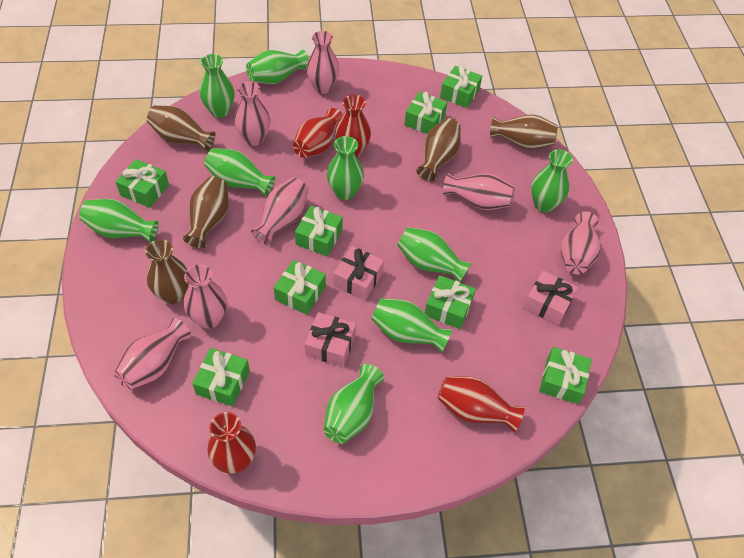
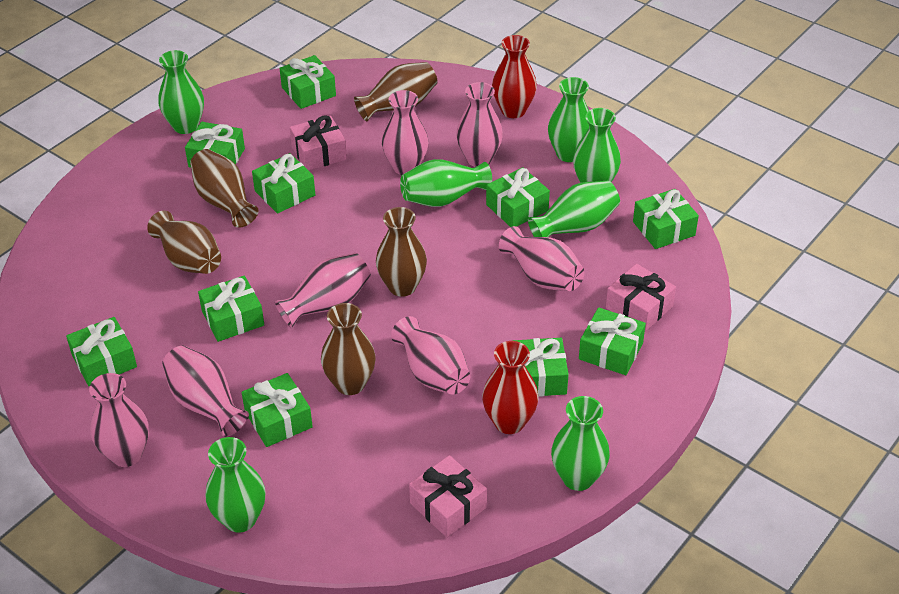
green gift: [115,159,169,208] [192,348,250,406] [274,260,326,315] [295,206,343,256] [404,92,447,134] [425,275,476,329] [440,65,482,108] [539,347,592,404] = 8 -> [66,317,137,387] [185,122,245,168] [198,276,264,342] [241,373,313,447] [252,153,315,214] [280,55,336,109] [486,167,550,227] [512,338,569,397] [579,307,646,375] [633,189,699,249] = 10
green vase: [79,199,159,243] [200,54,235,118] [204,148,275,197] [246,50,309,84] [324,364,384,444] [327,136,364,200] [371,298,452,353] [397,227,471,282] [531,150,573,212] = 9 -> [158,50,204,134] [206,437,266,533] [400,159,492,207] [528,181,620,237] [548,77,589,162] [551,396,610,491] [573,108,621,183] = 7
red vase: [208,412,256,474] [293,108,343,158] [335,95,371,157] [437,376,525,432] = 4 -> [482,341,539,434] [492,35,537,118] = 2

